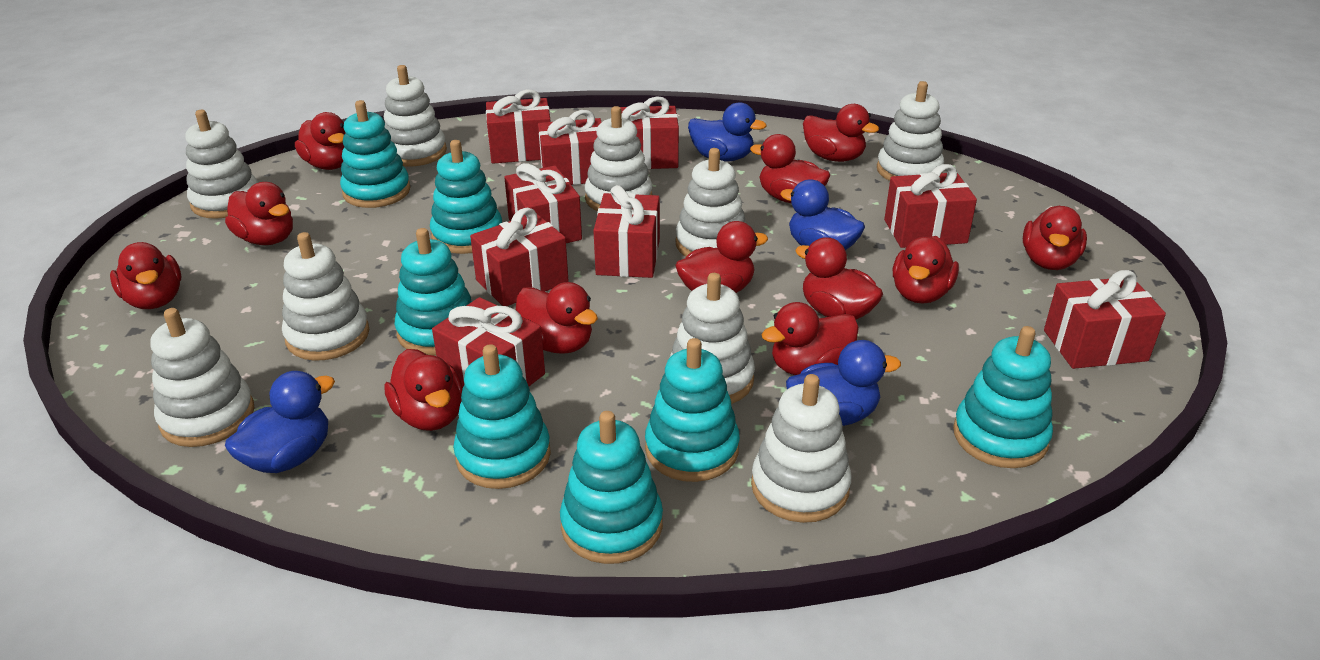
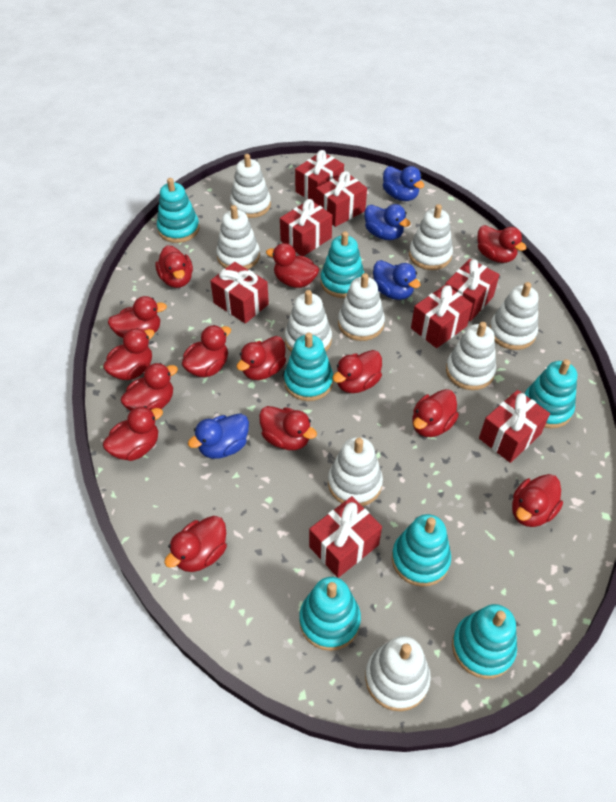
red duck: [110,242,181,309] [225,182,293,245] [295,112,346,170] [385,349,463,431] [516,282,598,354] [675,221,768,293] [750,134,830,203] [761,302,859,375] [795,237,883,319] [803,104,879,162] [893,236,959,304] [1023,206,1087,270] = 12 -> [103,328,155,380] [103,406,163,461] [108,296,167,338] [121,363,178,411] [155,245,193,288] [164,516,227,572] [182,325,231,377] [237,336,286,380] [259,406,317,450] [266,243,319,288] [332,350,382,393] [412,389,459,437] [477,225,526,263] [512,474,563,527] = 14
red gift: [432,297,545,387] [470,208,569,306] [486,89,551,163] [504,163,582,243] [538,110,601,185] [593,185,660,278] [620,96,679,169] [884,164,977,248] [1044,270,1166,369] = 9 -> [210,262,269,324] [280,199,332,256] [295,150,344,203] [309,496,382,578] [316,171,367,227] [411,285,473,348] [445,259,500,321] [479,390,550,463] = 8

